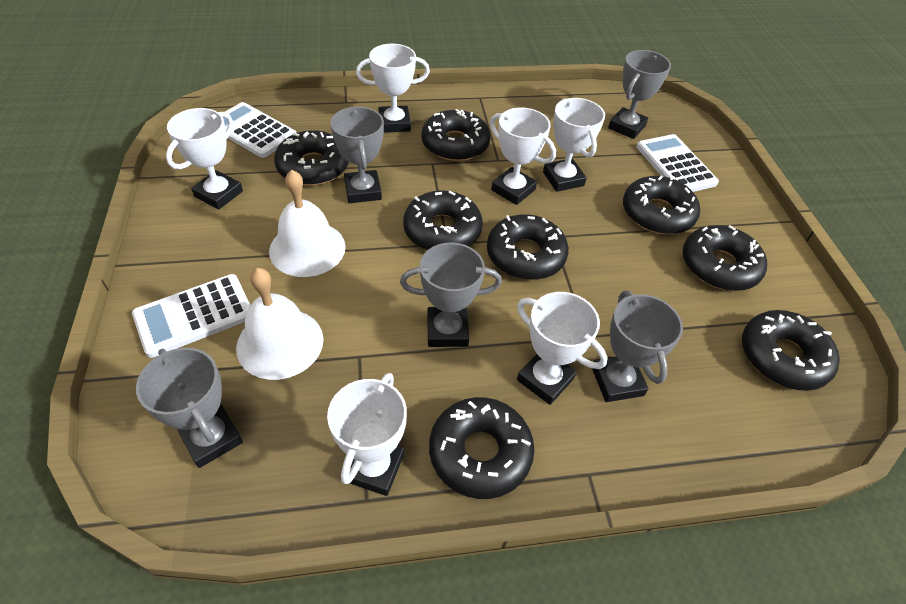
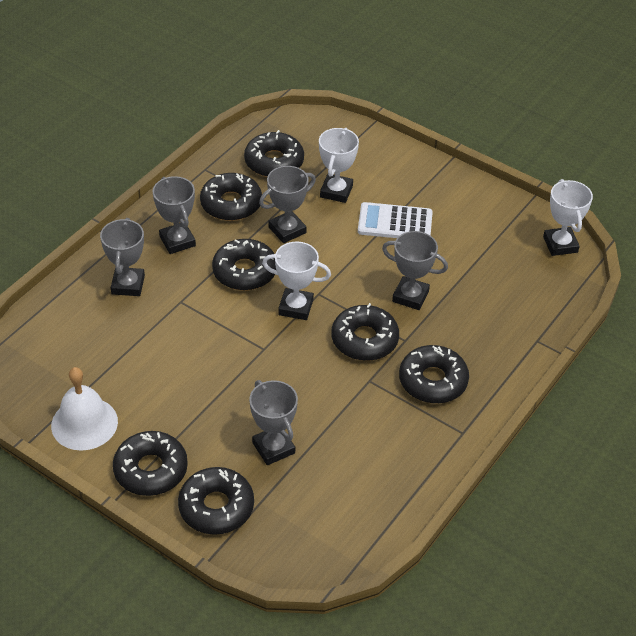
black donut: [274,130,349,186] [403,190,483,250] [421,109,491,161] [429,397,535,499] [487,214,569,280] [623,176,700,234] [683,225,767,291] [742,310,840,391] = 8 -> [113,431,188,496] [178,467,254,535] [200,173,262,221] [212,239,276,291] [244,130,304,177] [331,303,399,361] [399,345,469,403] = 7
white bell: [236,268,323,380] [269,170,346,277] = 2 -> [51,367,118,451] = 1
white calculator: [132,274,251,358] [223,102,296,158] [636,134,719,192] = 3 -> [358,202,433,238] = 1
white trophy: [166,108,243,210] [327,373,407,496] [356,44,430,133] [490,108,556,205] [517,292,608,405] [543,98,605,192] = 6 -> [262,242,331,320] [319,128,359,203] [543,179,593,256] = 3

